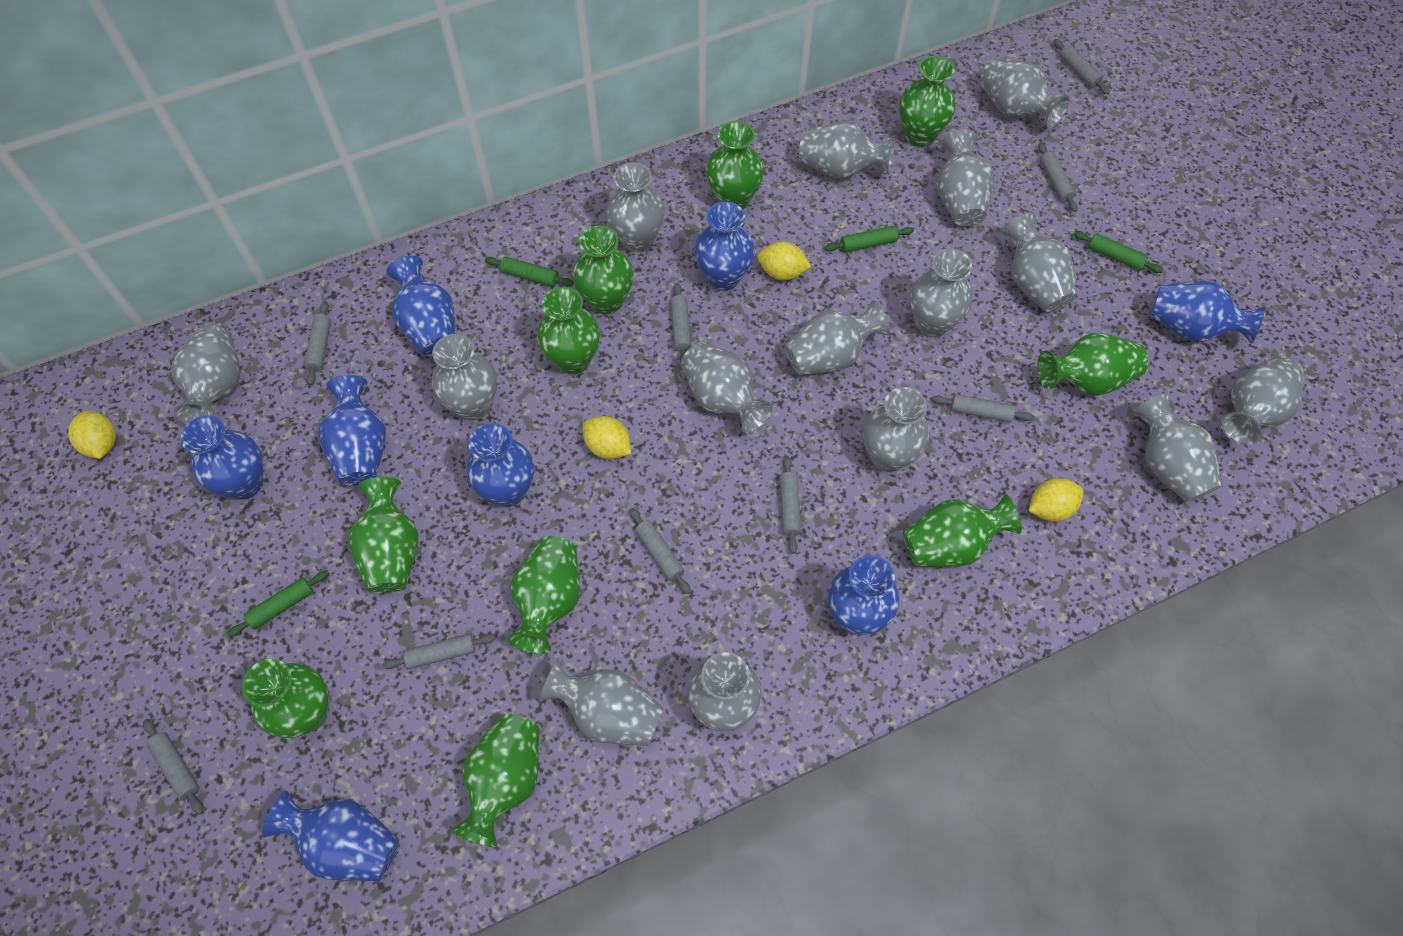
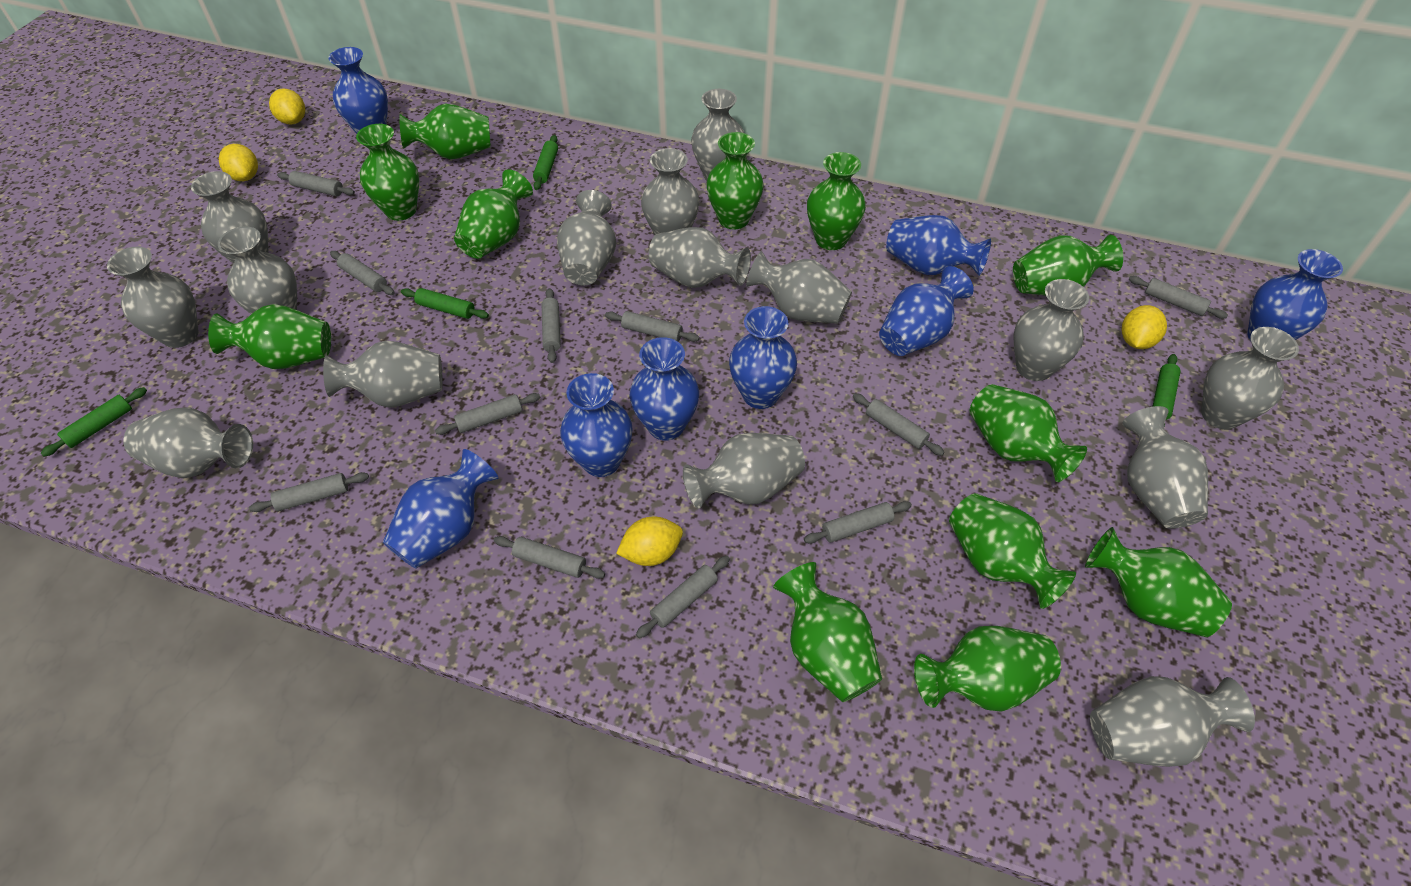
green vase: [242,659,329,738] [348,477,418,593] [452,714,540,847] [508,536,580,654] [537,287,600,374] [573,226,634,315] [706,121,764,209] [899,56,955,147] [903,494,1022,567] [1037,333,1148,396] = 10 -> [208,304,331,369] [356,124,419,221] [399,104,491,159] [454,169,533,259] [706,132,764,229] [773,562,882,702] [807,152,866,250] [914,626,1061,712] [949,493,1076,609] [970,384,1087,482] [1013,235,1123,296] [1085,527,1232,637] = 12
grey rolling pin: [143,719,204,815] [304,301,331,385] [383,634,496,669] [629,508,691,594] [670,283,691,362] [779,456,801,554] [932,394,1034,422] [1038,143,1078,212] [1053,39,1110,95] = 9 -> [249,472,369,512] [277,171,355,196] [330,251,395,295] [435,393,540,435] [494,536,605,579] [542,288,561,363] [605,311,700,342] [636,556,730,638] [804,501,912,544] [853,393,944,456] [1129,276,1228,319] = 11

